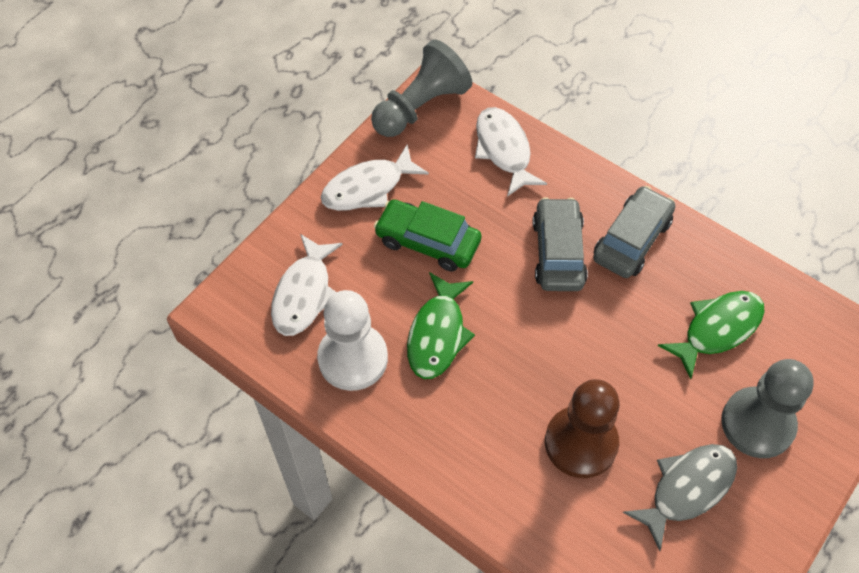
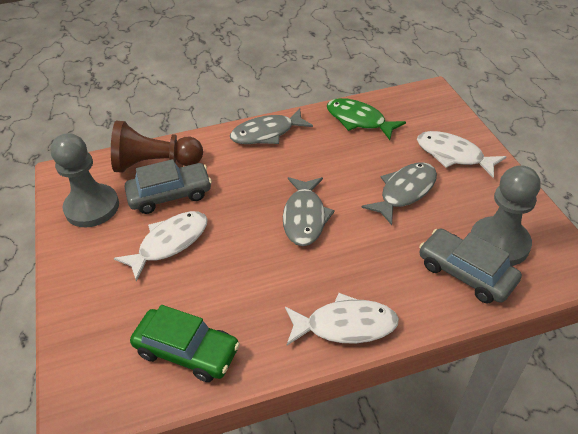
green fish: [407,272,475,379] [658,291,765,379] = 2 -> [327,98,406,140] = 1
grey fish: [623,444,737,551] = 1 -> [230,108,313,144] [283,177,335,246] [361,162,437,225] = 3
white pawn: [317,290,388,391] = 1 -> none = 0

